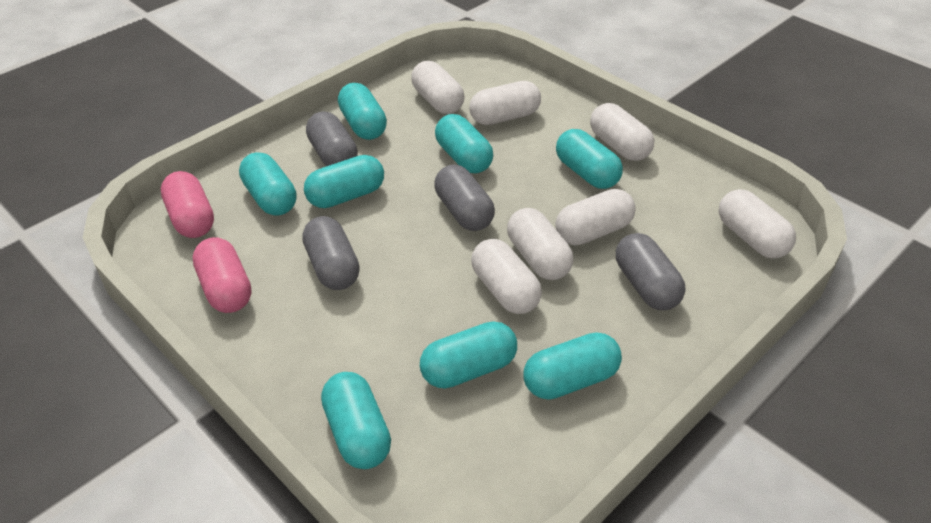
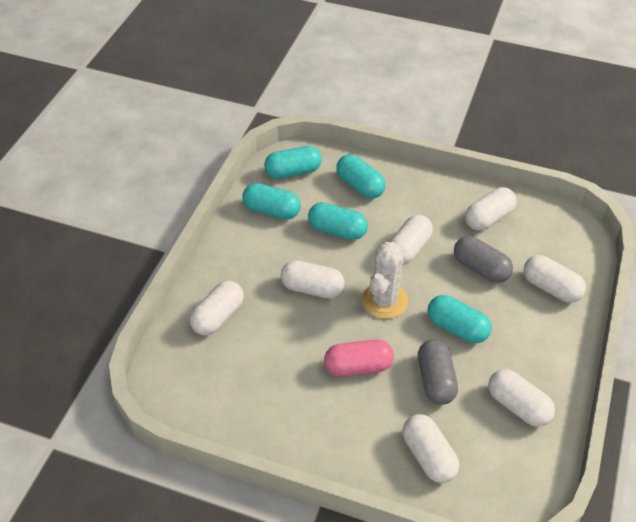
grey capsule: [302,216,360,290] [306,112,358,166] [434,165,495,231] [616,233,685,310] = 4 -> [418,339,458,405] [454,236,513,283] = 2
pink capsule: [161,171,214,238] [192,237,252,313] = 2 -> [324,339,394,377] = 1
turquoise capsule: [239,152,296,216] [304,155,384,208] [321,372,391,469] [338,83,387,140] [420,321,517,388] [435,114,493,173] [524,332,622,400] [556,129,623,189] = 8 -> [242,183,301,219] [264,146,322,179] [308,202,368,240] [336,154,385,199] [428,295,491,343] = 5
white cactus: none = 0 -> [362,242,408,319] = 1

